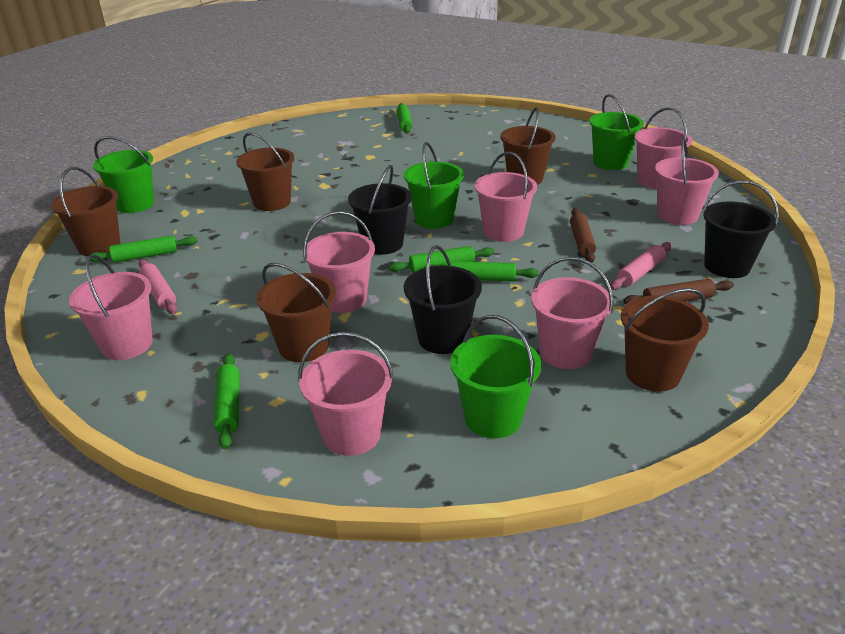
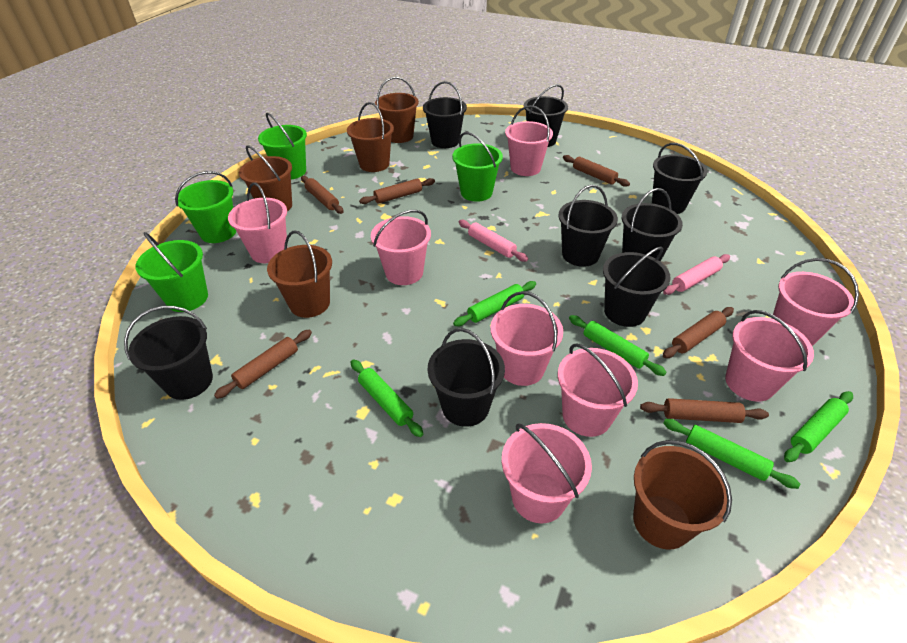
black bucket: [348,165,412,255] [404,245,482,354] [702,180,779,278] = 3 -> [124,306,213,400] [423,81,467,148] [428,328,505,427] [524,84,568,147] [558,185,618,267] [603,246,671,327] [622,188,683,262] [652,143,708,214] = 8
brown rolling pin: [570,208,596,262] [623,279,734,304] = 2 -> [214,330,312,399] [301,176,344,214] [359,178,435,204] [563,155,630,187] [640,398,769,423] [663,307,734,358] = 6
pink bucket: [69,254,153,360] [298,332,394,456] [303,211,375,313] [474,152,537,242] [531,257,614,369] [634,107,692,189] [655,137,719,225] = 7 -> [228,183,288,263] [371,210,431,285] [490,291,563,386] [502,423,592,523] [505,105,553,176] [558,343,638,437] [725,310,814,402] [772,258,859,346] = 8

